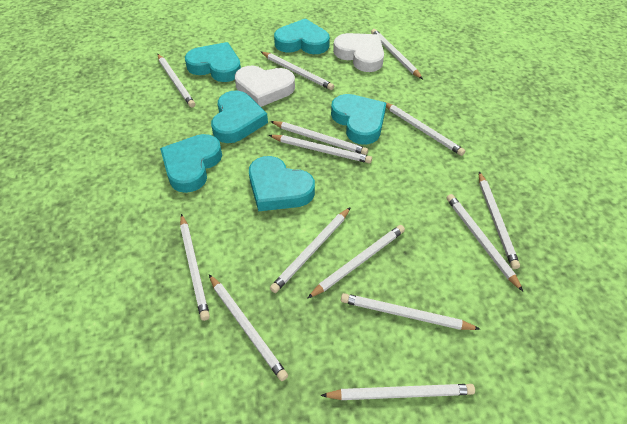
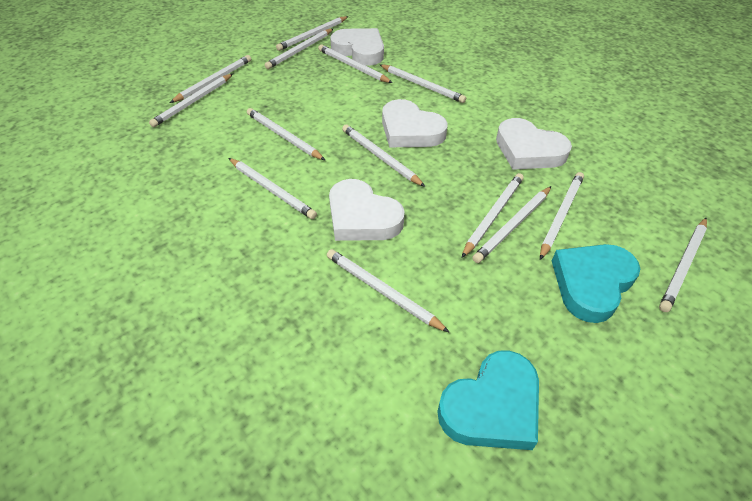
turquoise heart: [160,134,222,193] [185,42,241,82] [211,91,268,143] [249,156,315,211] [274,18,330,54] [331,94,386,145] = 6 -> [437,350,539,450] [552,244,640,323] = 2
white heart: [235,66,295,107] [333,33,384,72] = 2 -> [329,179,405,241] [330,28,384,66] [382,99,448,147] [496,118,572,170] = 4

